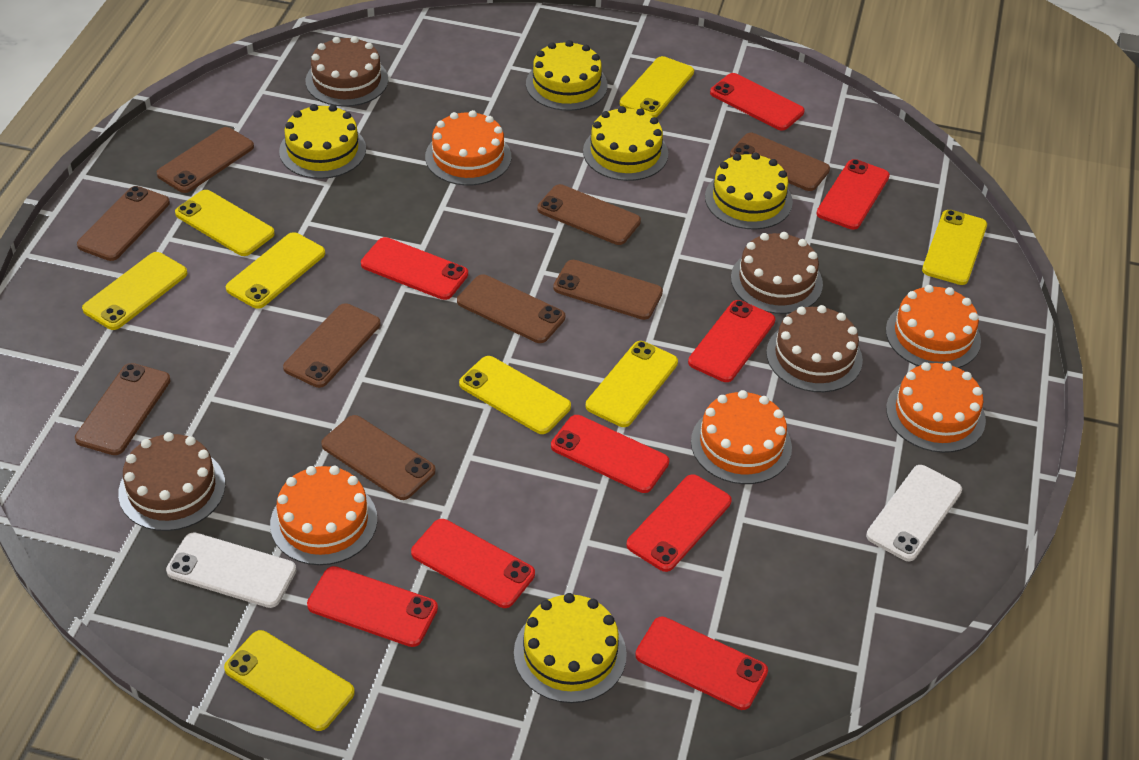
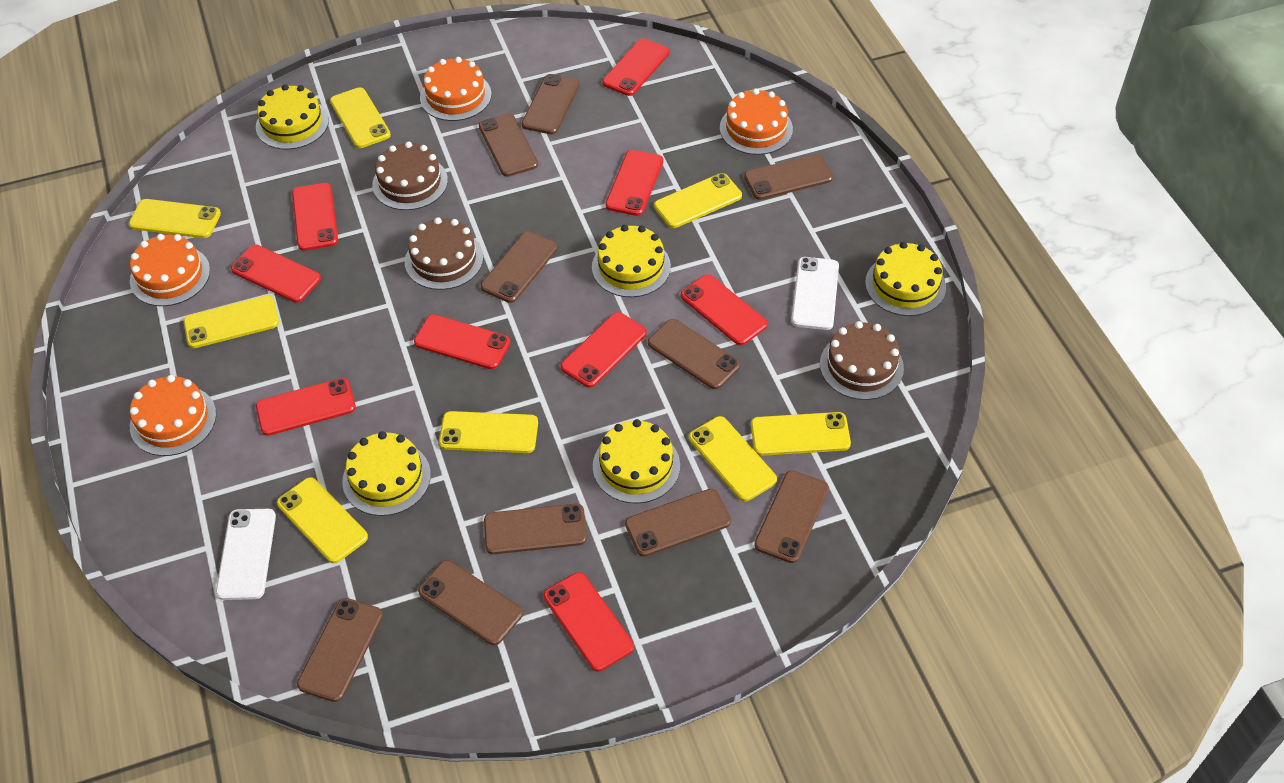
brown cake: [118,432,225,531] [306,36,388,107] [731,232,823,314] [766,305,863,392] = 4 -> [372,142,448,210] [405,217,483,290] [820,321,904,400] = 3
brown phone: [75,363,171,455] [77,186,170,261] [157,127,254,193] [283,303,381,388] [321,415,436,500] [457,274,565,343] [537,184,641,245] [553,260,663,320] [730,133,830,191] = 9 -> [297,598,383,702] [418,560,523,645] [478,113,538,177] [481,231,558,303] [484,504,587,554] [522,74,579,134] [625,489,731,557] [648,319,740,389] [744,154,833,200] [754,470,829,563] = 10
orange cake: [270,466,377,565] [425,110,511,186] [691,390,792,484] [886,285,981,368] [886,362,986,453] = 5 -> [130,234,210,306] [130,375,216,456] [420,57,492,121] [720,88,793,155] = 4

